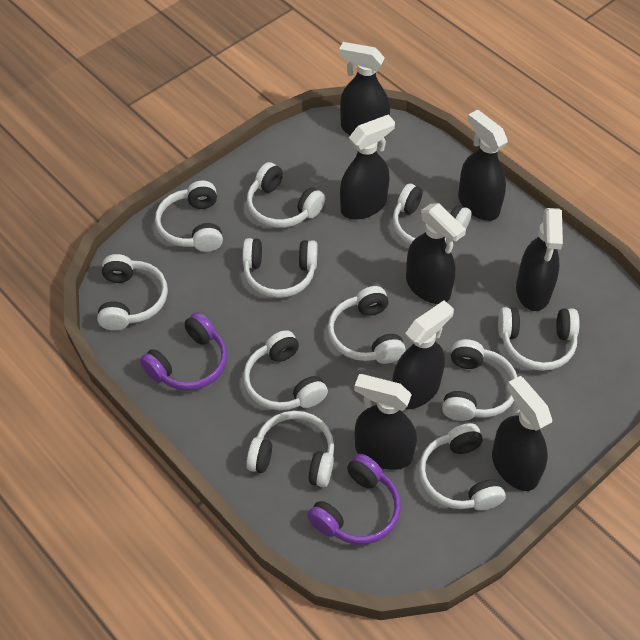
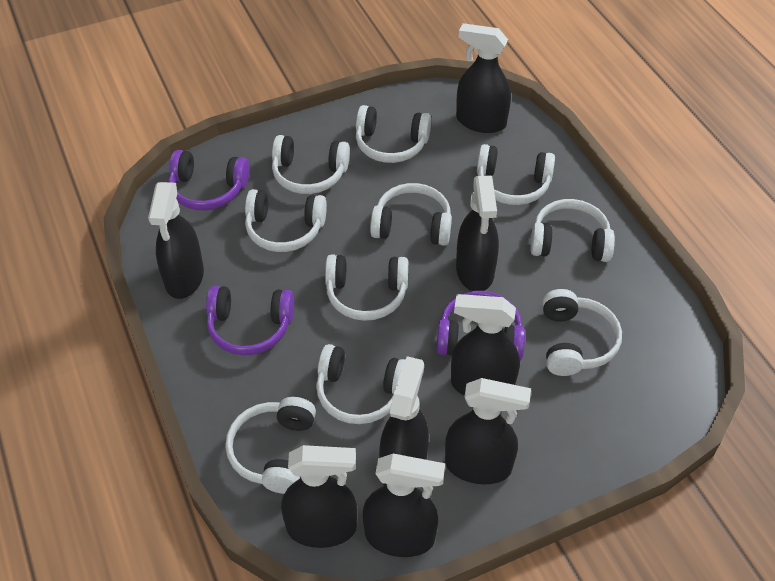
purple headphones: [140,312,227,391] [307,454,401,544] = 2 -> [168,150,250,210] [206,286,294,355] [436,291,525,361] = 3
white headphones: [97,254,168,331] [155,181,223,252] [243,238,318,298] [243,330,328,410] [246,411,334,487] [247,162,325,228] [328,286,406,364] [393,183,472,245] [419,423,506,511] [442,339,517,421] [498,307,580,371] = 11 -> [225,397,316,494] [245,189,327,252] [272,135,350,194] [316,344,405,424] [325,255,408,321] [356,105,431,163] [370,183,452,246] [477,144,555,205] [531,199,615,262] [543,289,622,376] = 10

